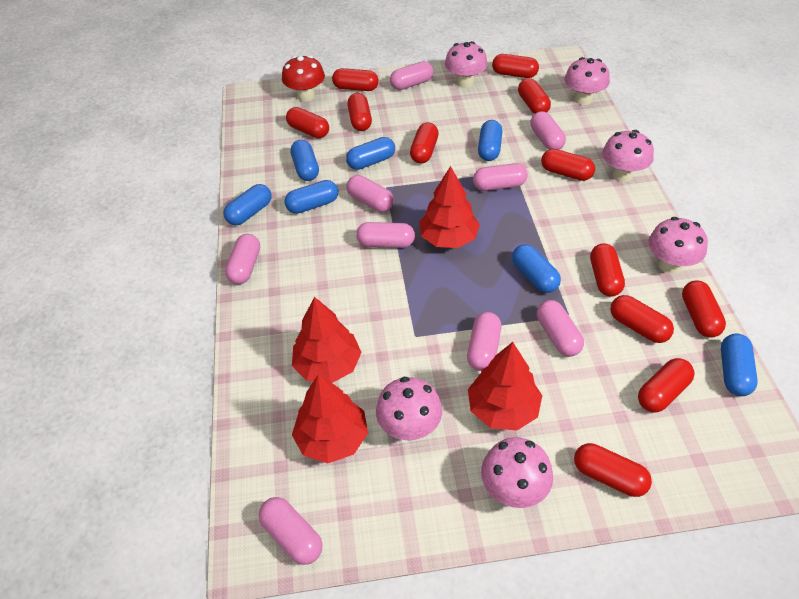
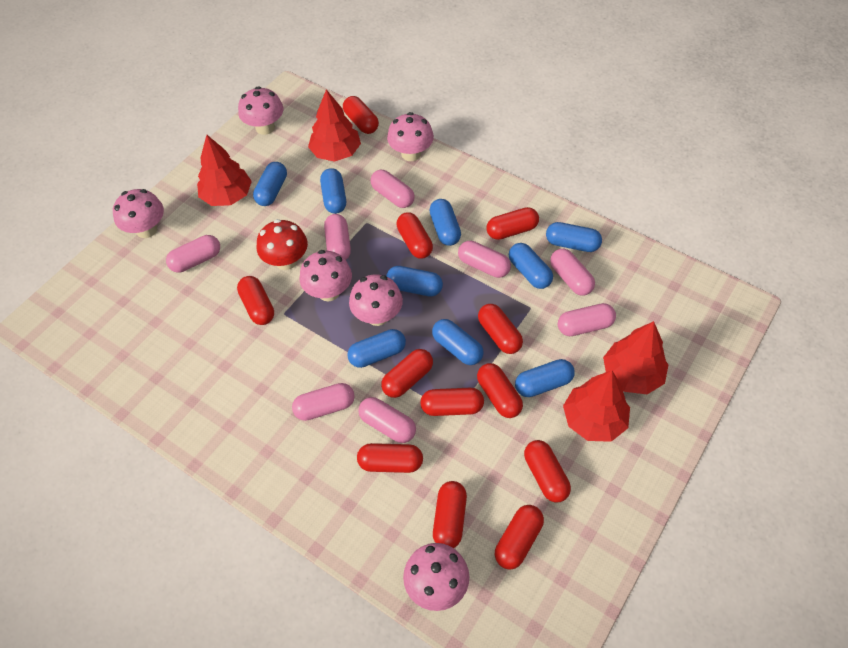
blue capsule: [224,184,272,225] [284,180,338,214] [291,140,319,181] [346,137,395,170] [478,120,502,161] [512,244,561,293] [721,333,758,396] = 7 -> [253,162,287,206] [320,168,346,214] [347,329,406,368] [386,266,443,297] [430,199,461,246] [432,319,484,365] [509,243,553,289] [515,359,575,397] [546,222,602,252] = 9
pink capsule: [225,234,260,284] [259,497,322,565] [347,175,394,212] [356,222,415,248] [390,61,434,90] [467,312,501,371] [473,163,528,191] [530,111,566,150] [537,300,584,356] = 9 -> [166,235,220,273] [292,383,355,421] [324,214,351,260] [358,397,416,443] [371,170,414,208] [458,241,511,278] [550,249,595,296] [558,303,616,336] = 8

